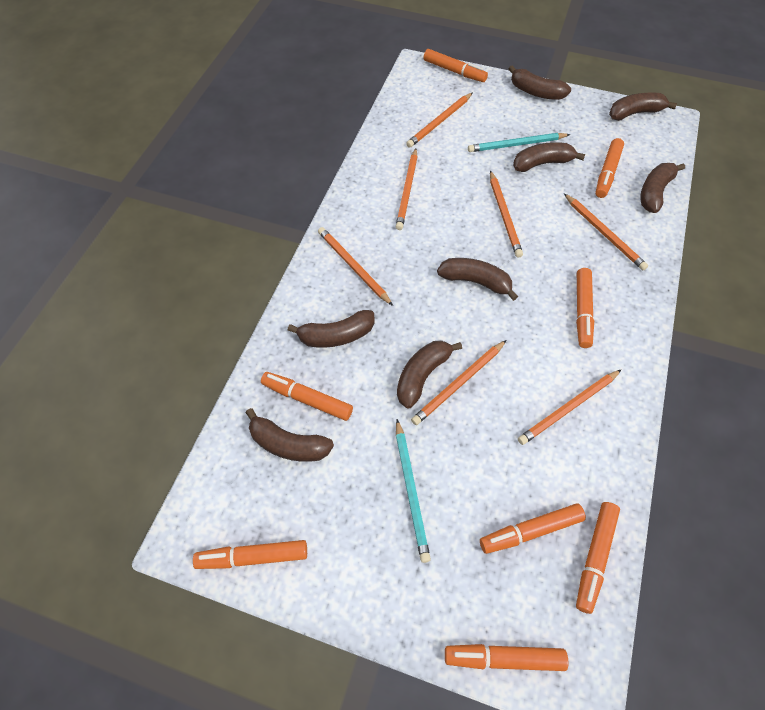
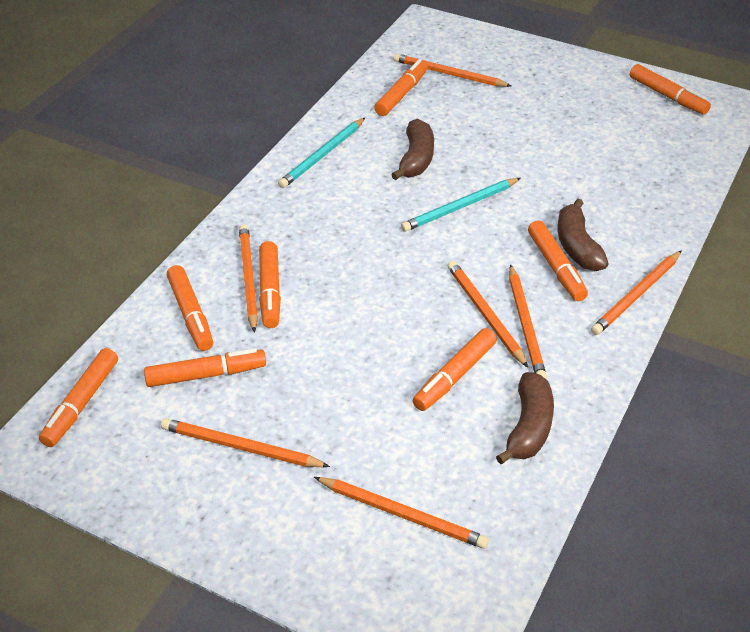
brown banana: [246,408,334,462] [288,310,375,348] [397,341,462,409] [437,258,518,301] [509,65,571,100] [513,142,585,172] [609,93,677,121] [641,163,685,213] = 8 -> [391,119,434,180] [496,372,554,464] [557,199,609,271] = 3

